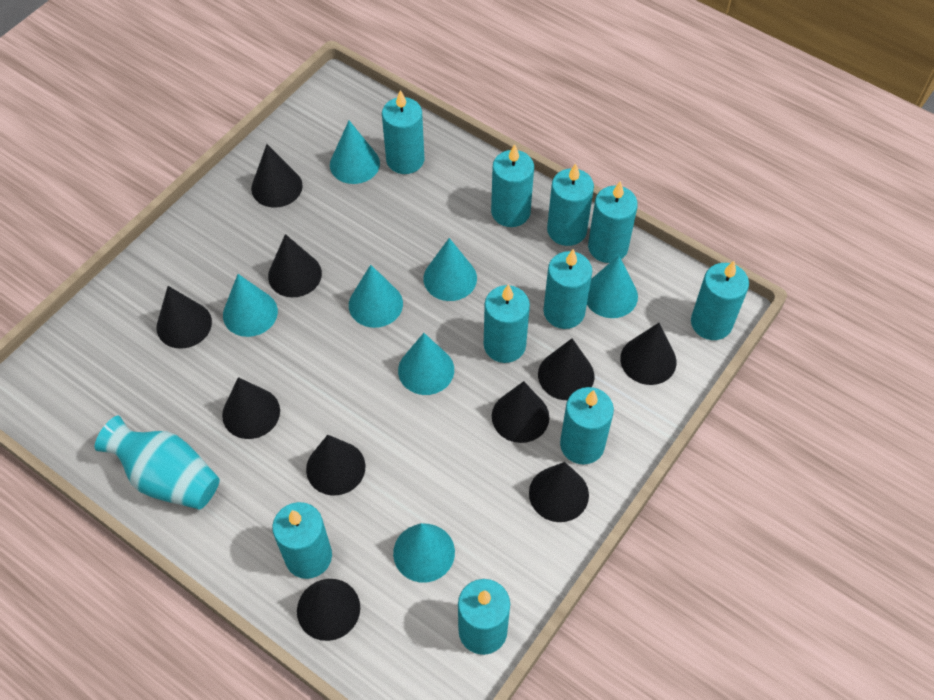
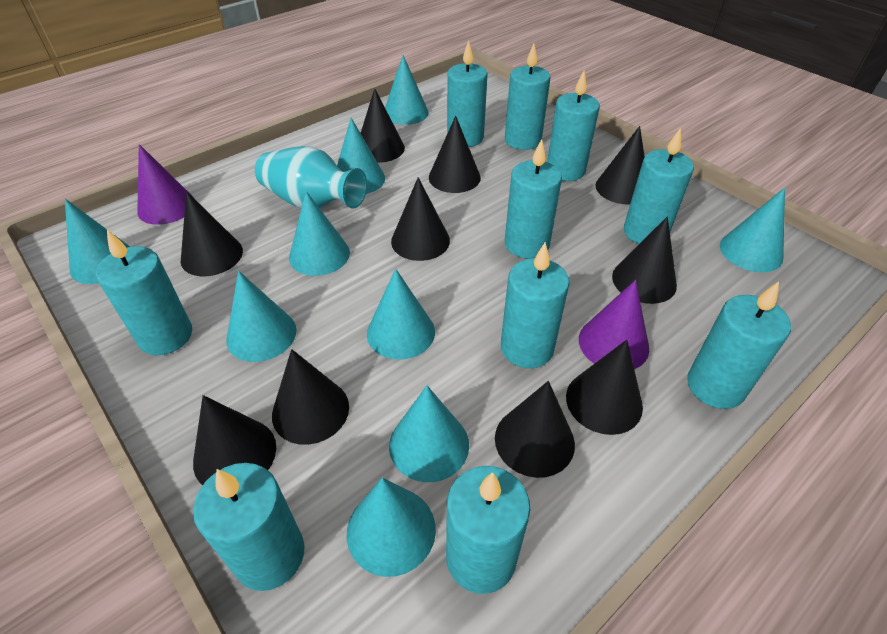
purple cone: none = 0 -> [137,144,195,225] [579,280,649,369] = 2
turquoise cone: [223,274,278,337] [330,121,380,184] [349,265,403,328] [393,523,455,583] [398,333,454,395] [423,238,477,301] [587,255,638,318] = 7 -> [65,199,130,284] [226,271,296,362] [289,191,350,276] [337,118,385,194] [347,477,436,577] [367,269,435,360] [385,55,429,125] [389,386,469,482] [720,188,785,272] = 9

